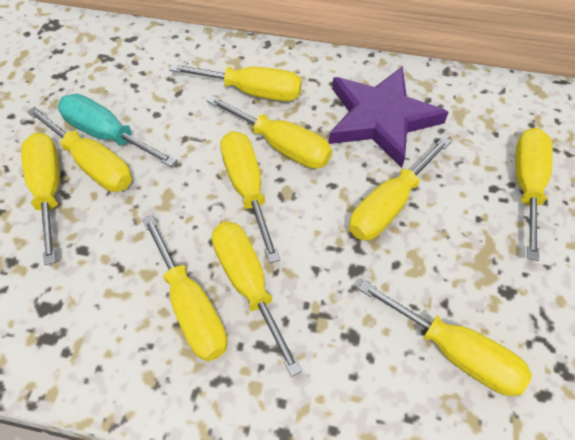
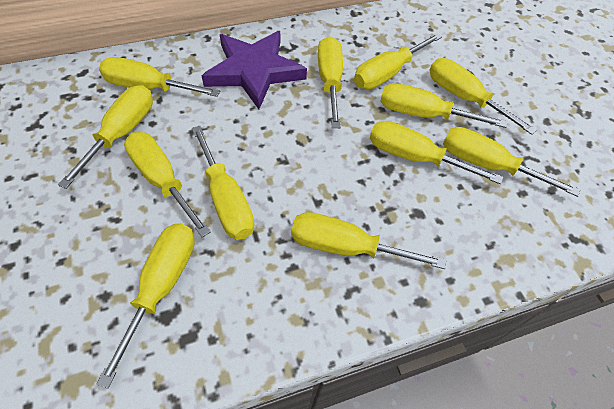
turquoise screwdriver: [58,94,177,167] = 1 -> none = 0
yellow screwdriver: [21,133,60,265] [27,106,132,192] [142,215,228,361] [169,64,302,101] [206,95,332,169] [212,222,302,377] [221,131,280,263] [349,136,452,241] [358,280,532,396] [515,128,553,261] = 10 -> [58,85,153,189] [96,224,195,389] [99,57,220,97] [124,132,211,237] [192,126,254,240] [291,212,446,269] [318,36,343,128] [354,33,442,89] [370,121,503,184] [380,83,507,128] [429,58,537,135] [443,127,580,197] = 12

